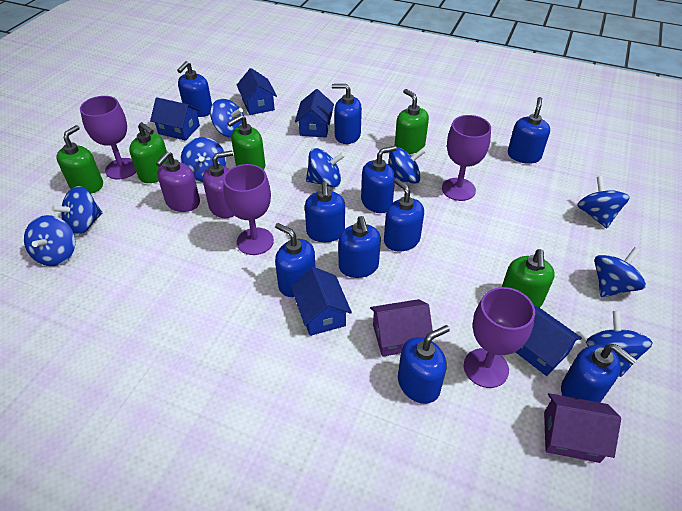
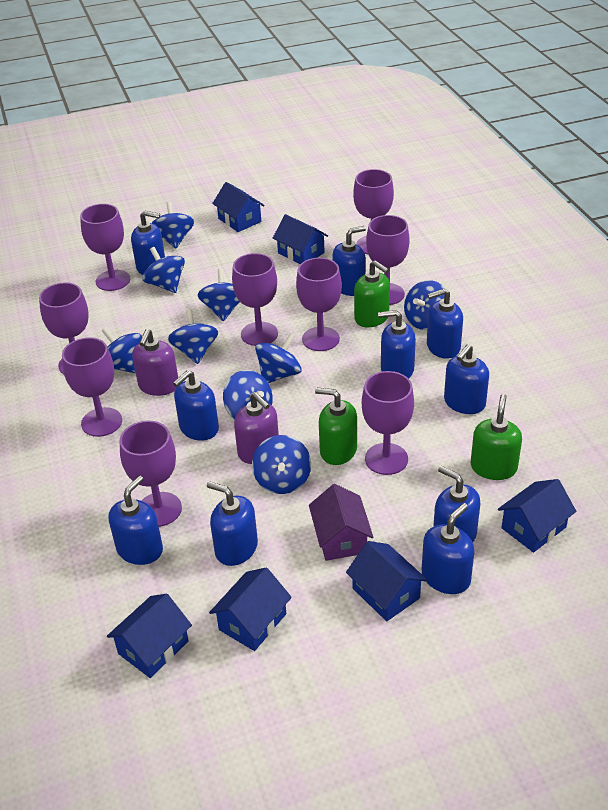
blue house: [150,97,200,141] [237,68,277,115] [291,267,352,336] [295,89,334,138] [516,306,582,376] = 5 -> [107,594,192,678] [209,568,292,651] [212,182,264,232] [273,214,328,264] [346,541,428,621] [498,479,576,553] = 6
green soap dispenser: [56,125,103,194] [129,122,169,183] [227,115,265,170] [395,89,429,154] [502,249,555,308] = 5 -> [315,387,357,465] [354,260,390,328] [471,394,522,480] = 3
purple goblet: [80,96,136,179] [223,164,274,255] [442,115,491,201] [464,287,535,388] = 4 -> [39,282,89,374] [62,337,122,437] [80,204,130,291] [120,420,182,527] [232,253,278,346] [296,258,342,351] [353,169,394,254] [362,371,414,475] [366,215,410,305] = 9
purple house: [370,299,433,357] [544,393,621,463] = 2 -> [309,484,373,561] = 1

